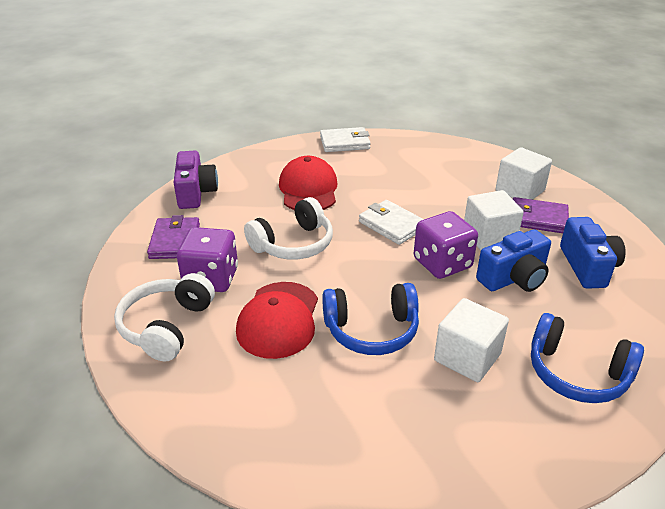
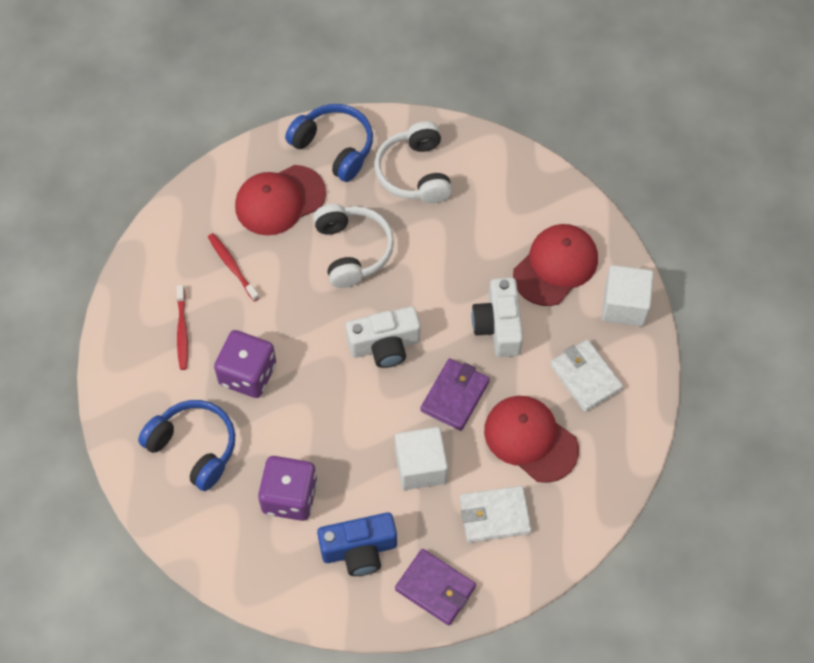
blue camera: [476,229,551,292] [560,217,626,289] = 2 -> [317,512,397,576] = 1
purple camera: [173,151,218,209] = 1 -> none = 0
red cap: [236,282,318,359] [279,156,337,210] = 2 -> [235,165,326,235] [484,396,579,483] [513,224,598,306] = 3
red toothbrush: none = 0 -> [177,285,188,370] [208,233,260,302] = 2
white camera: none = 0 -> [346,306,420,368] [472,277,523,357] = 2
white cube: [434,298,509,382] [464,190,524,250] [496,147,552,200] = 3 -> [395,427,448,490] [602,265,654,326] = 2

